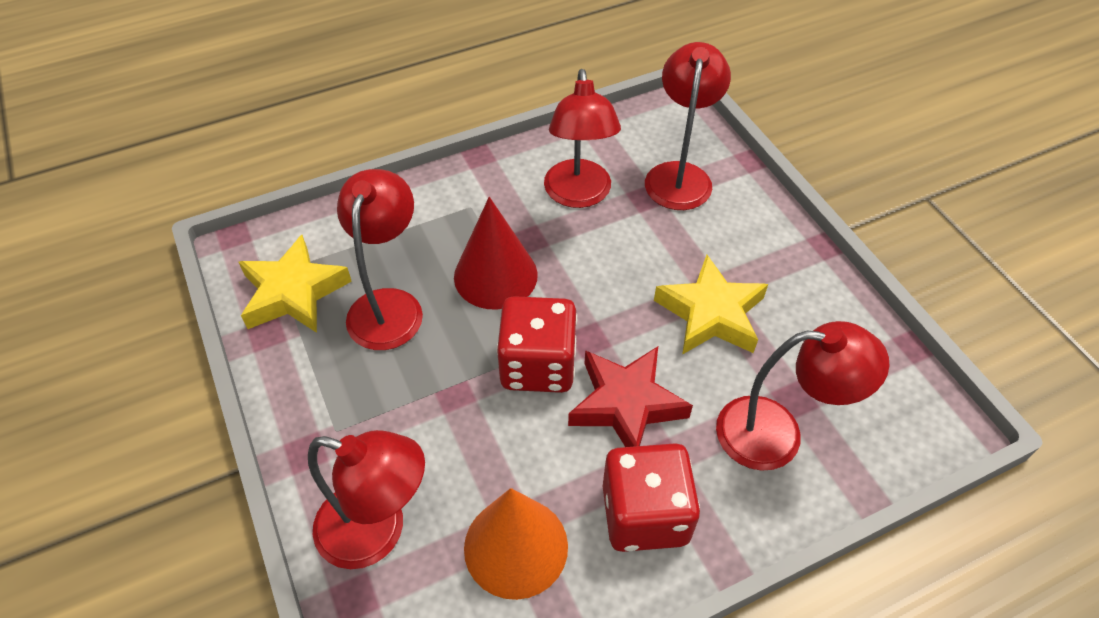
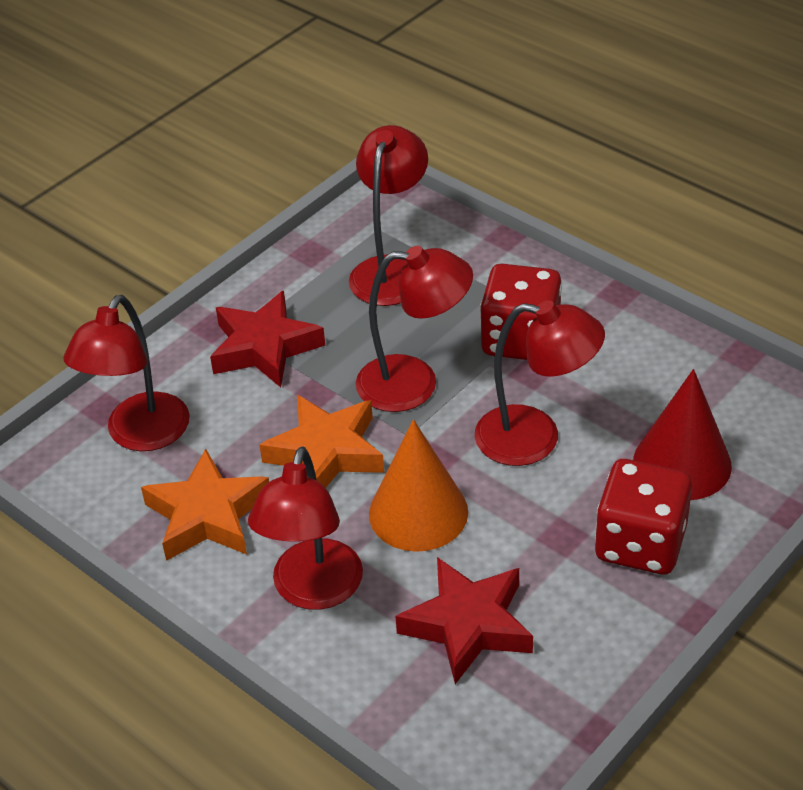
orange star: none = 0 -> [141,449,269,561] [260,395,384,488] = 2
red star: [568,346,693,447] = 1 -> [210,291,325,387] [396,557,533,684] = 2
yellow star: [239,235,352,333] [654,255,768,355] = 2 -> none = 0

